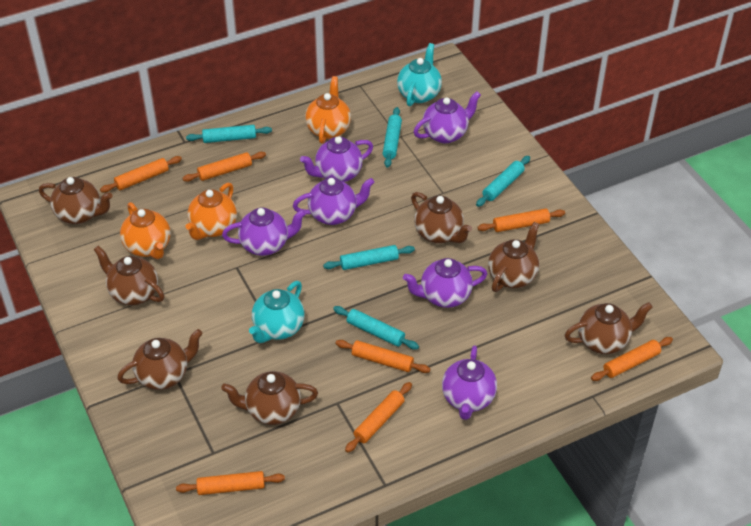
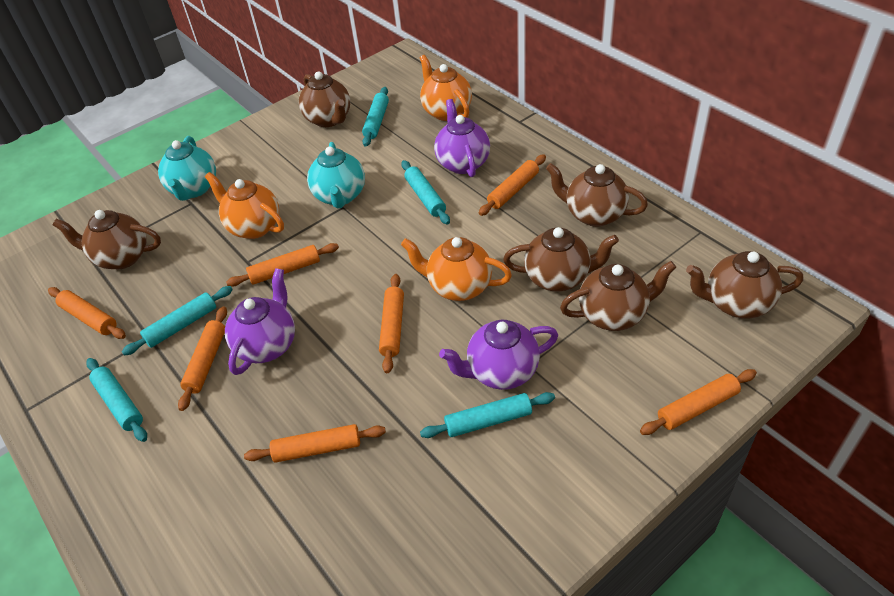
brown teapot: [39,177,113,224] [93,246,164,305] [117,329,203,390] [221,371,318,425] [411,192,472,243] [488,222,539,292] [565,302,653,354] = 7 -> [53,210,161,269] [299,71,350,127] [503,227,619,292] [546,163,648,227] [560,261,676,331] [686,251,803,319] = 6
purple teapot: [222,208,306,256] [293,178,374,225] [300,136,373,182] [403,258,487,308] [414,91,481,143] [442,345,497,420] = 6 -> [225,268,295,375] [434,99,490,177] [439,319,558,390] = 3

